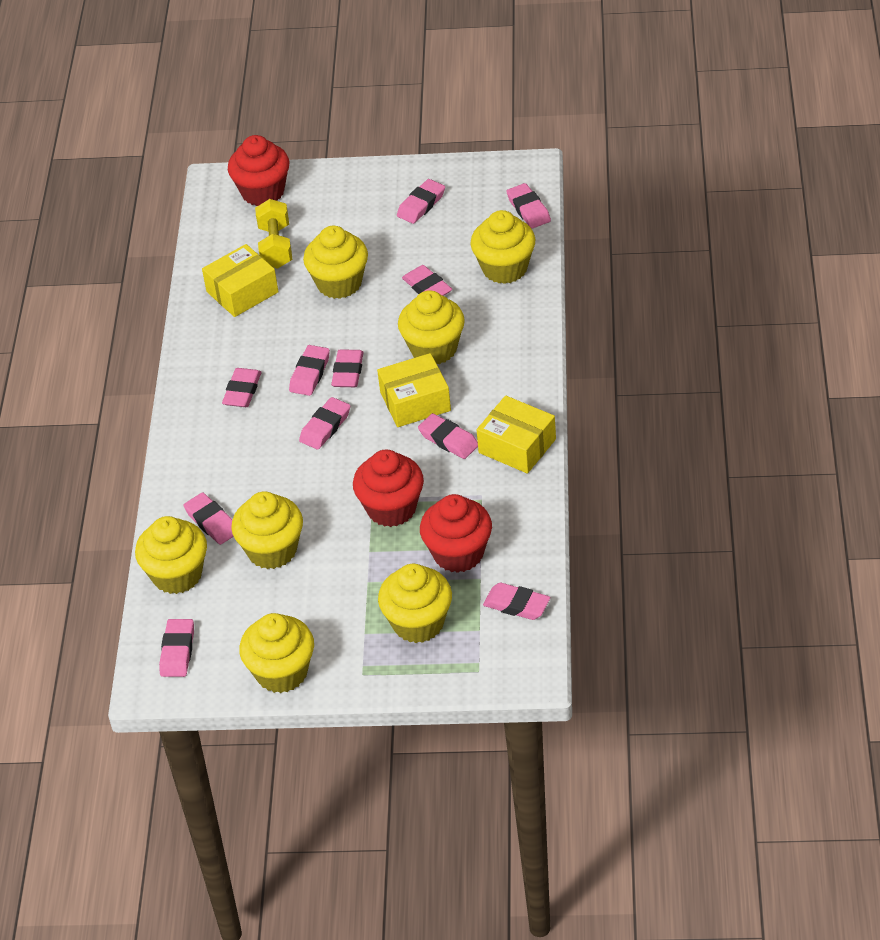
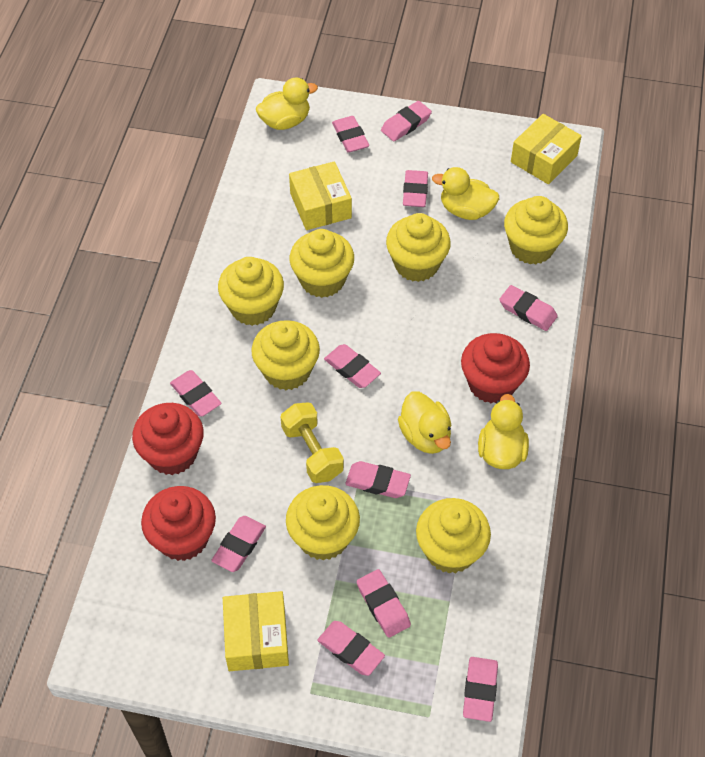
yellow duck: none = 0 -> [256,77,318,130] [398,391,451,454] [432,167,499,220] [478,394,529,469] = 4

